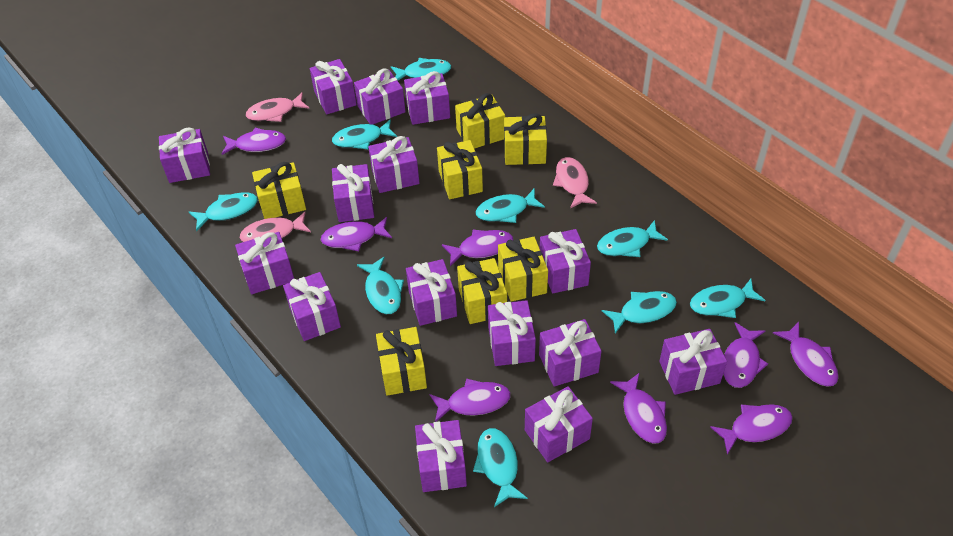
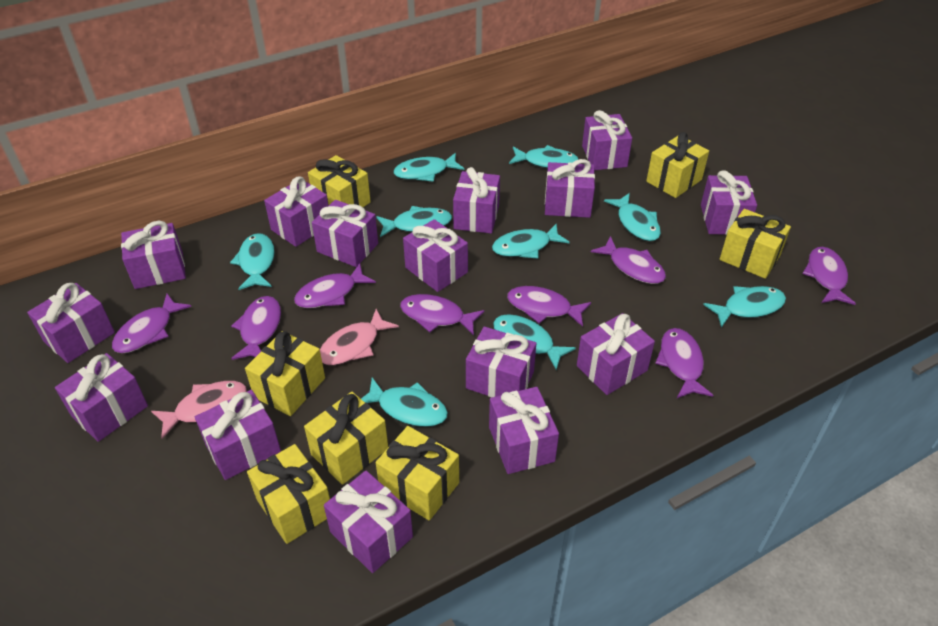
pink fish: [239,212,311,242] [246,92,309,122] [553,157,597,209] = 3 -> [151,381,247,439] [320,309,399,365] = 2

